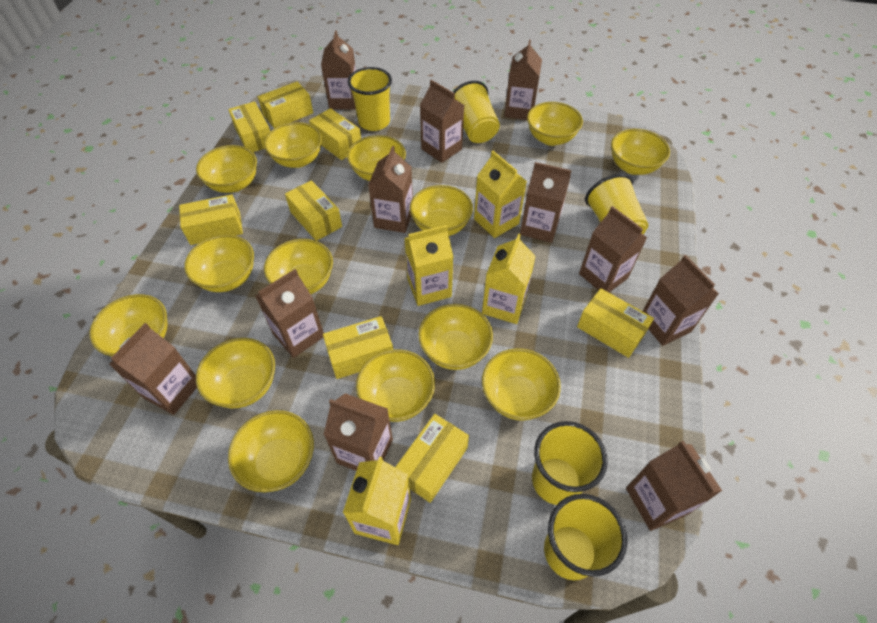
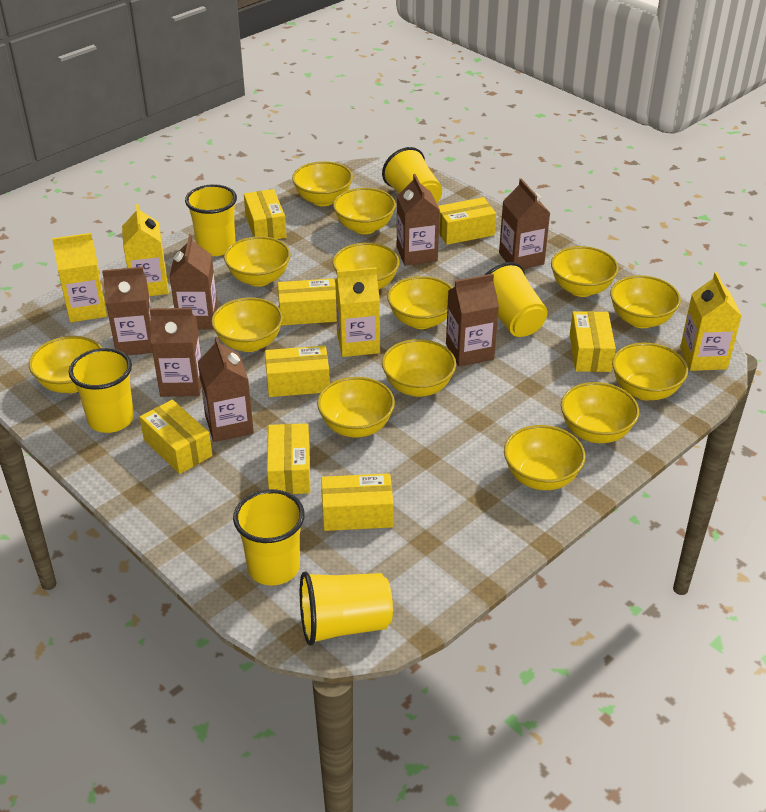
brown carton: [109,323,197,415] [255,269,324,358] [321,30,356,109] [324,393,393,471] [368,146,413,233] [420,80,464,163] [504,40,542,120] [520,162,572,243] [579,206,647,292] [626,441,722,531] [643,255,719,346] = 11 -> [102,267,153,355] [150,308,202,397] [169,234,218,329] [198,336,254,442] [397,174,440,266] [446,274,499,367] [499,178,550,269] = 7
yellow cup: [348,67,392,131] [453,81,500,143] [532,421,608,505] [544,494,627,580] [585,174,648,234] = 5 -> [69,348,134,433] [185,184,237,256] [233,489,305,585] [300,571,393,645] [382,147,442,203] [485,262,548,337] = 6

